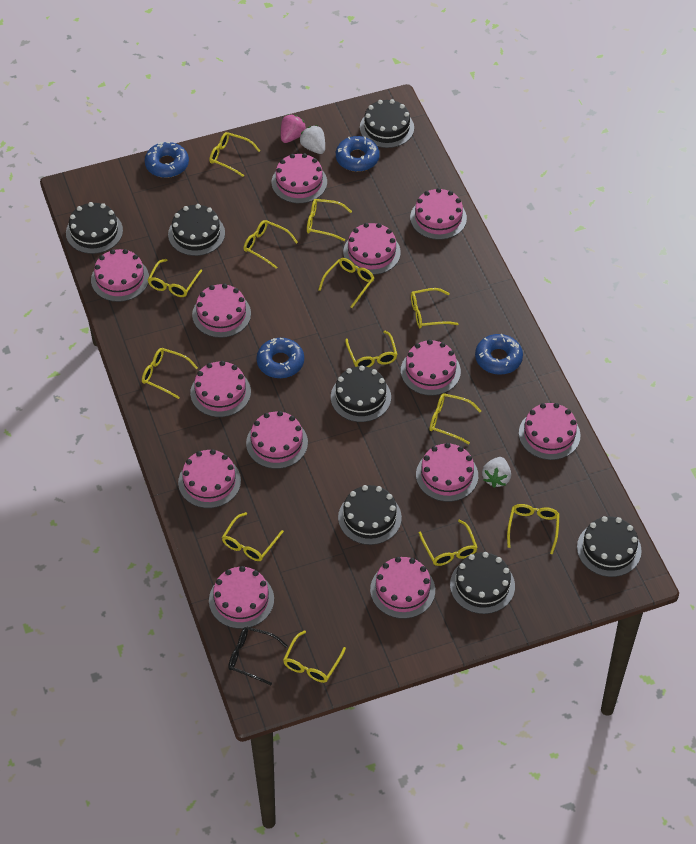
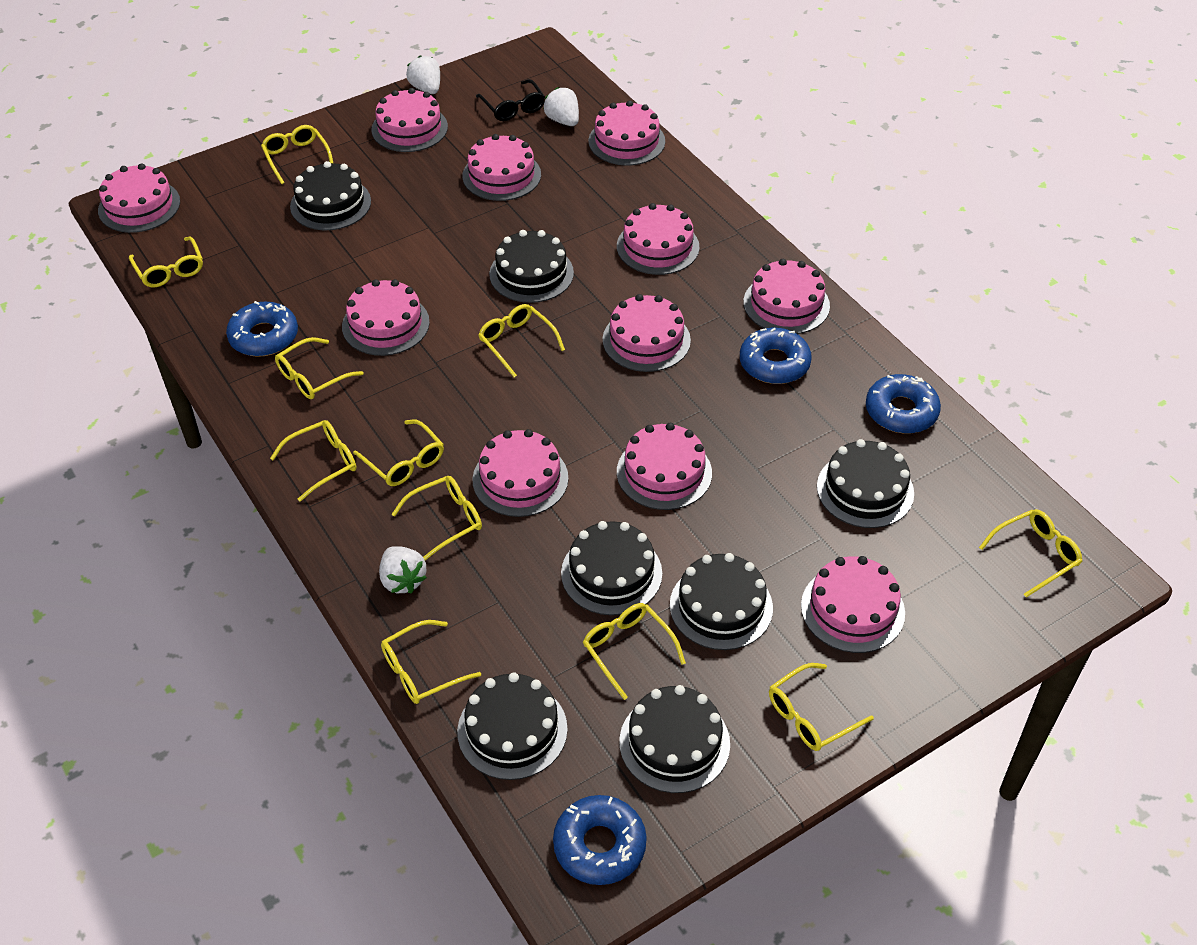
pink cake: [91,249,149,302] [178,449,241,508] [190,361,251,417] [192,284,251,338] [209,566,274,629] [246,411,308,469] [272,153,327,203] [343,223,401,275] [370,557,435,619] [401,340,461,396] [410,188,467,240] [416,443,478,502] [519,403,581,460] = 13 -> [98,163,180,233] [342,279,430,356] [371,88,448,152] [462,134,541,201] [472,429,569,517] [589,100,665,166] [603,294,691,372] [617,203,699,275] [617,423,712,510] [743,259,830,334] [801,556,905,653] = 11
pink strawberry: [281,114,306,143] = 1 -> none = 0
white strawberry: [300,125,325,154] [482,457,511,488] = 2 -> [379,546,427,593] [406,55,440,94] [543,87,579,126] = 3
yellow glasses: [142,348,198,399] [148,259,202,297] [209,132,260,177] [222,512,284,561] [244,220,298,269] [283,630,346,683] [307,199,352,241] [318,258,374,308] [345,331,398,367] [411,288,458,328] [419,519,478,566] [430,393,481,444] [507,504,560,554] = 13 -> [129,236,203,287] [261,125,333,184] [270,420,357,502] [275,337,364,399] [353,419,444,486] [381,620,481,704] [392,476,482,560] [478,304,565,377] [583,603,686,700] [769,663,874,751] [979,509,1083,597] = 11

